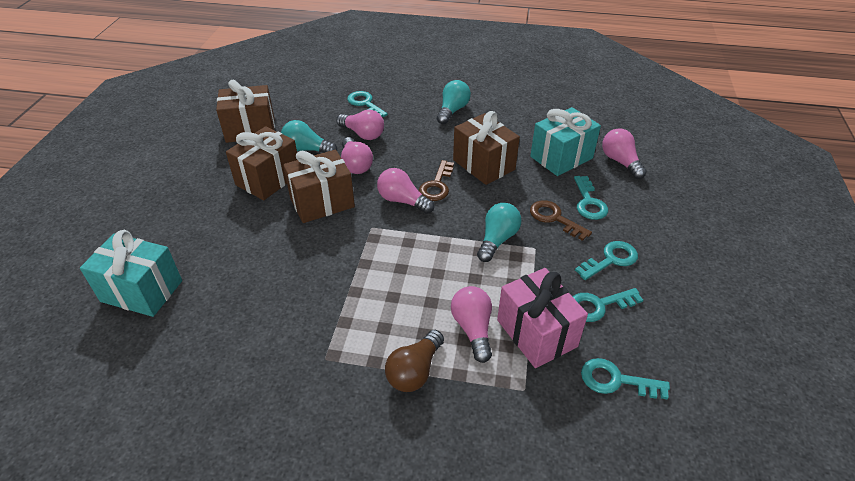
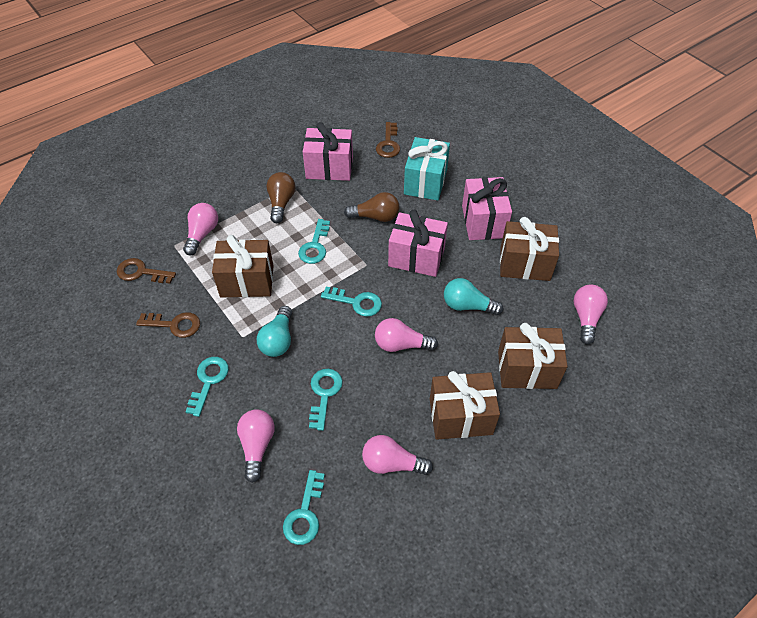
brown key: [419,160,454,201] [530,200,592,241] = 2 -> [117,258,176,284] [136,312,200,338] [376,122,400,158] = 3
brown light bulb: [385,330,444,392] = 1 -> [266,172,296,223] [344,192,399,222] = 2
pink gift: [497,268,588,368] = 1 -> [303,122,353,181] [388,210,448,277] [462,177,512,240] = 3
turquoise gift: [80,230,182,317] [530,107,601,176] = 2 -> [404,137,450,200] = 1
turquoise light bulb: [281,120,337,153] [437,80,471,124] [477,203,521,262] = 3 -> [257,306,292,357] [444,278,503,315] = 2

